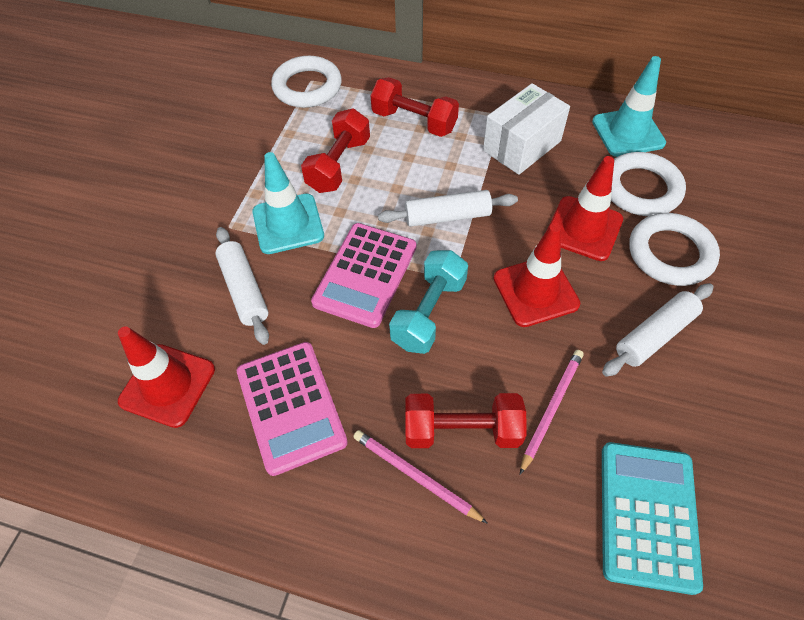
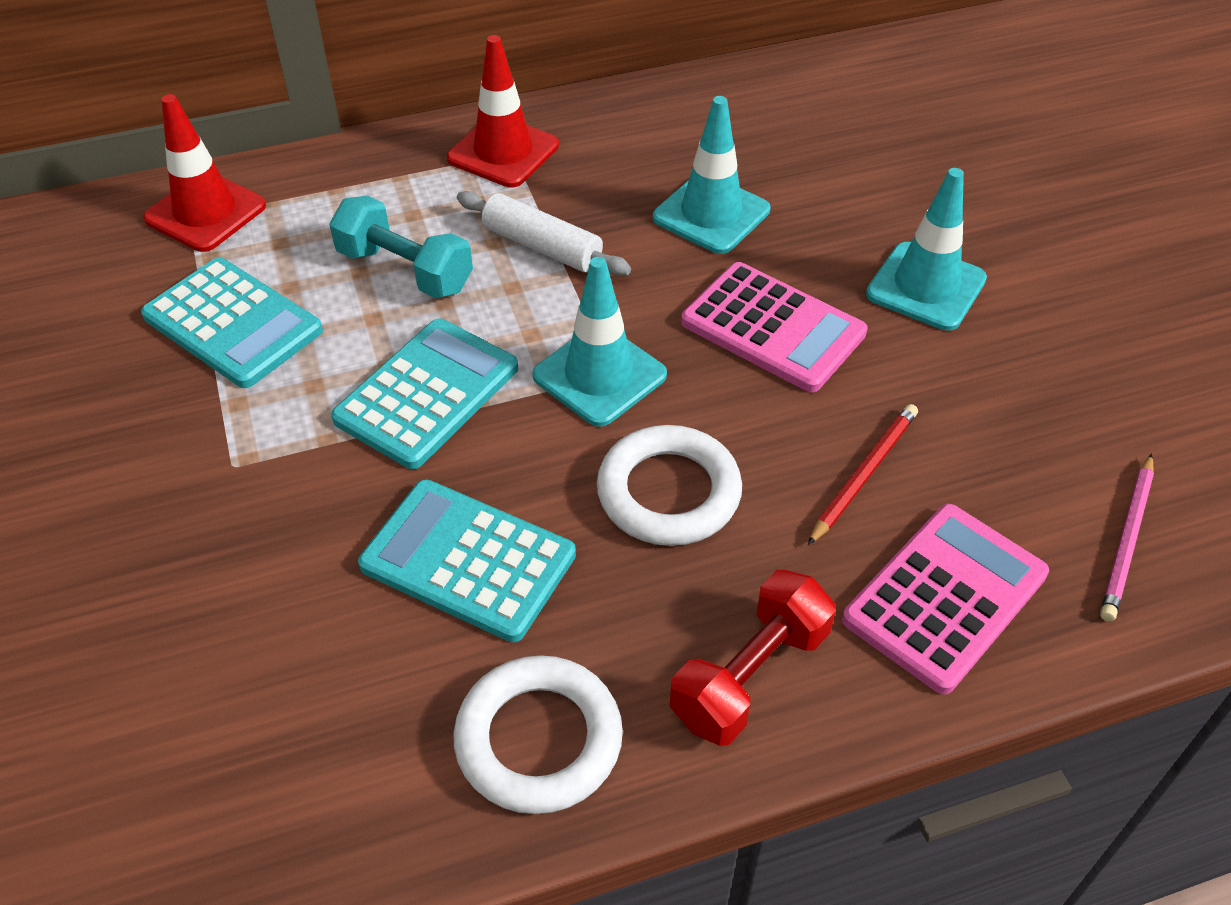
pink pencil: [353,430,488,524] [520,350,584,475] = 2 -> [1100,453,1154,622] = 1
red dumbbell: [301,109,370,193] [371,77,459,137] [405,393,527,448] = 3 -> [669,570,836,746] = 1
red pencil: none = 0 -> [808,404,918,545] = 1
red traffic cone: [118,326,215,428] [493,223,580,327] [548,156,623,261] = 3 -> [143,94,266,252] [447,35,559,188] = 2
turquoise calculator: [602,442,703,595] = 1 -> [141,258,323,388] [331,319,518,469] [358,479,576,642] = 3
turquoise traffic cone: [253,152,324,254] [592,56,666,157] = 2 -> [532,257,667,427] [653,96,770,254] [866,168,987,331] = 3
white box: [483,83,570,175] = 1 -> none = 0
white ring: [271,56,342,108] [611,152,686,216] [629,213,720,286] = 3 -> [453,655,623,814] [597,425,742,546] = 2
white rolling pin: [215,227,269,345] [378,190,518,227] [602,283,714,377] = 3 -> [457,191,631,276] = 1

